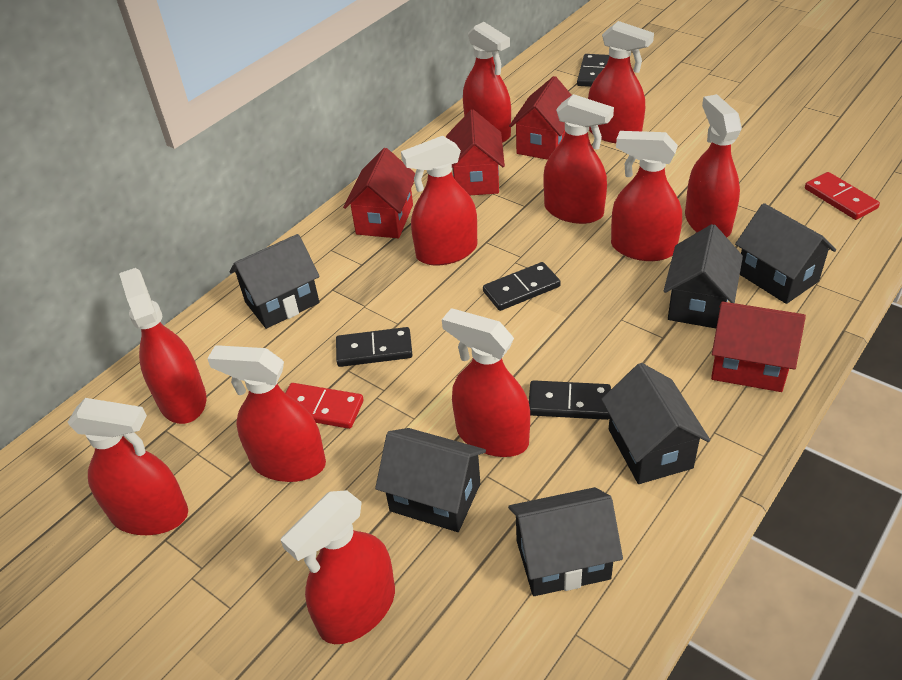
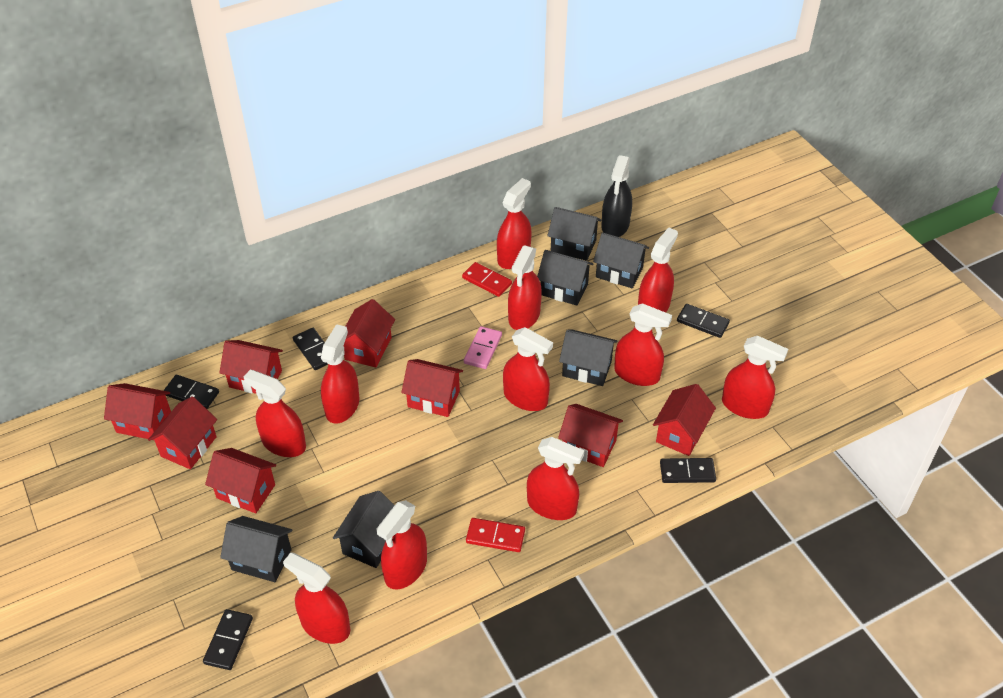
black domino: [336,327,413,367] [483,262,561,311] [529,380,611,420] [577,54,610,87] = 4 -> [163,375,219,409] [203,609,253,670] [293,328,328,370] [660,458,716,483] [677,304,730,338] = 5
black spray bottle: none = 0 -> [601,155,632,237] = 1
pink domino: none = 0 -> [464,326,502,369] = 1
red house: [343,148,415,238] [446,110,505,195] [509,76,572,160] [711,302,806,392] = 4 -> [104,383,171,440] [148,396,217,469] [205,448,276,513] [219,340,283,394] [344,299,395,368] [401,359,463,417] [558,404,623,467] [653,384,716,456] = 8

